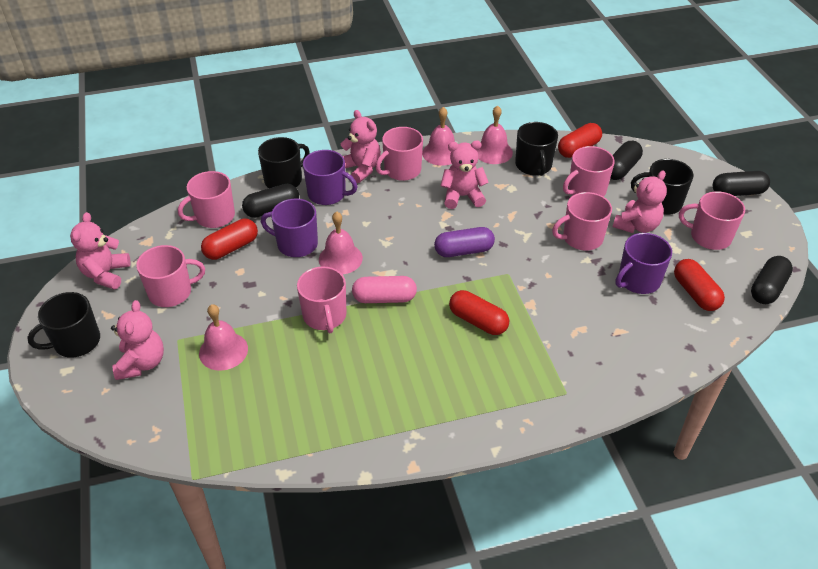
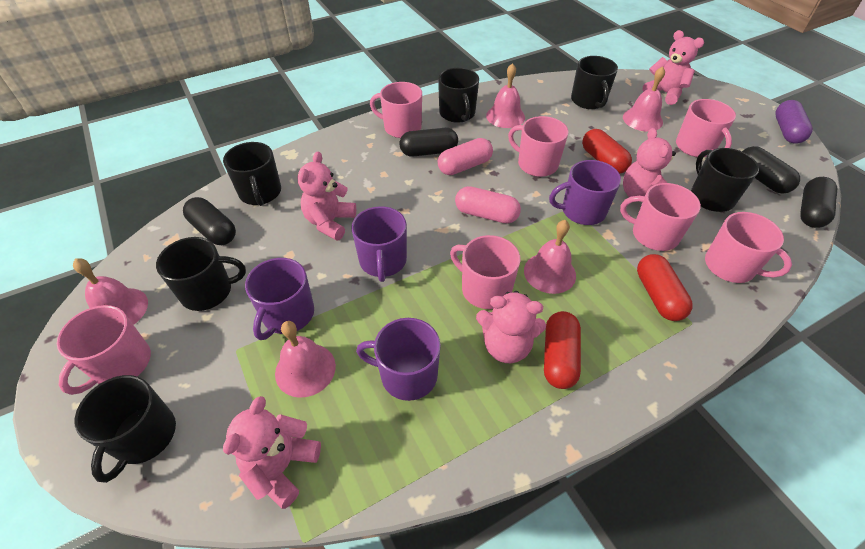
black mug: [27,292,100,358] [258,137,310,188] [515,122,558,176] [631,159,694,215] = 4 -> [75,375,176,483] [156,237,246,311] [223,142,281,206] [438,68,479,123] [571,56,618,109] [691,148,759,212] = 6
pink bell: [199,304,248,371] [319,212,363,275] [422,107,455,166] [477,105,513,164] = 4 -> [73,258,148,325] [275,321,336,398] [486,63,525,128] [524,220,576,294] [623,66,665,131] = 5
pink capsule: [352,276,417,303] = 1 -> [438,138,493,175] [455,186,521,224] = 2
purple mug: [261,199,318,257] [303,150,358,205] [615,233,672,294] = 3 -> [245,258,314,340] [351,206,407,282] [356,318,441,401] [549,160,621,225] = 4
red capsule: [201,219,258,260] [449,290,509,335] [558,123,602,158] [674,259,725,311] = 4 -> [544,311,581,389] [582,129,632,174] [637,254,693,321] = 3

